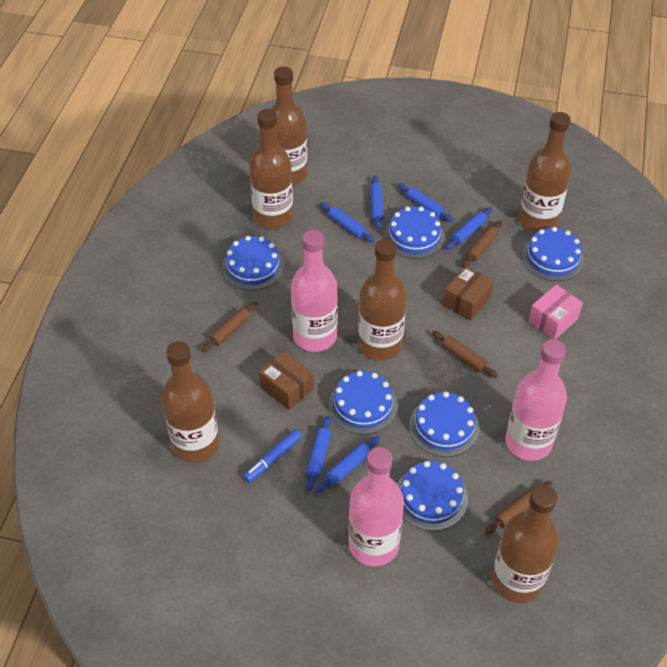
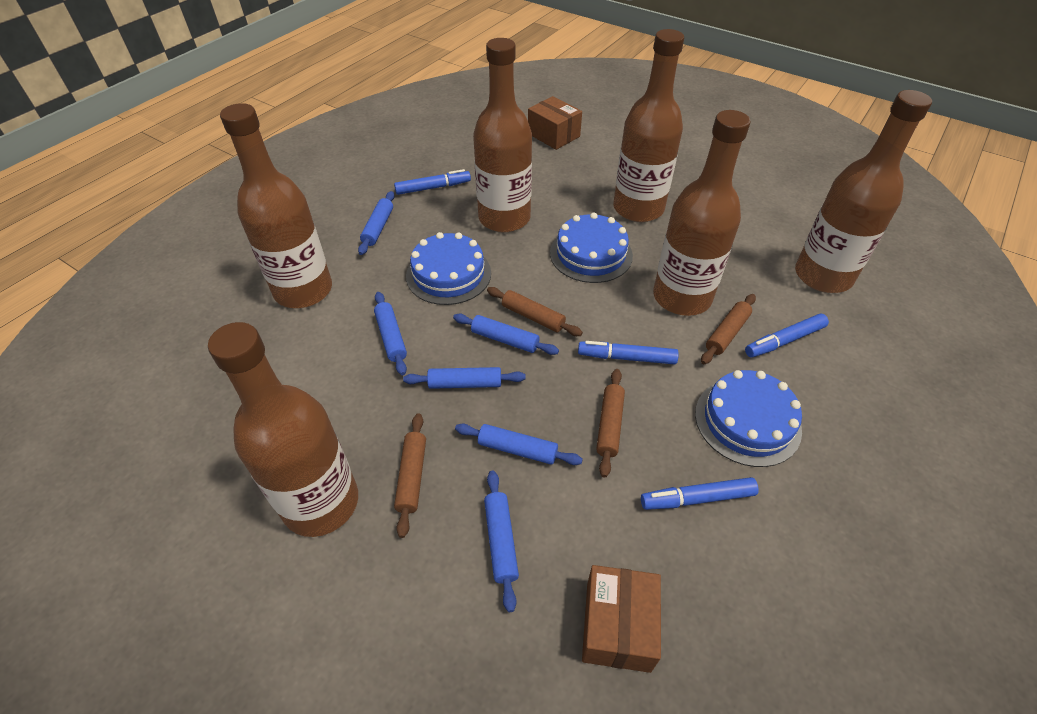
blue cake: [222,236,284,290] [329,371,398,435] [384,206,445,259] [397,461,468,531] [409,392,480,457] [522,227,584,281] = 6 -> [406,232,491,305] [550,213,633,283] [695,370,802,467] = 3
blue marker: [243,430,302,483] = 1 -> [394,169,471,195] [578,341,679,365] [641,477,759,510] [745,313,829,357] = 4
pink bottle: [291,230,338,352] [349,447,404,567] [505,339,567,461] = 3 -> none = 0
pink box: [528,285,583,339] = 1 -> none = 0

